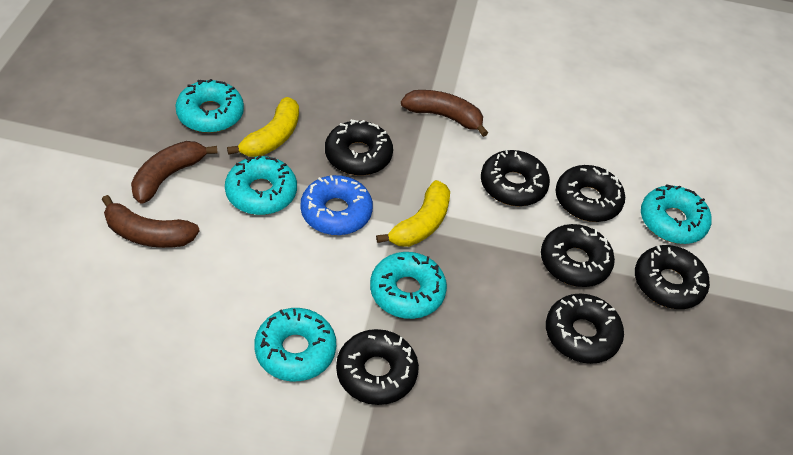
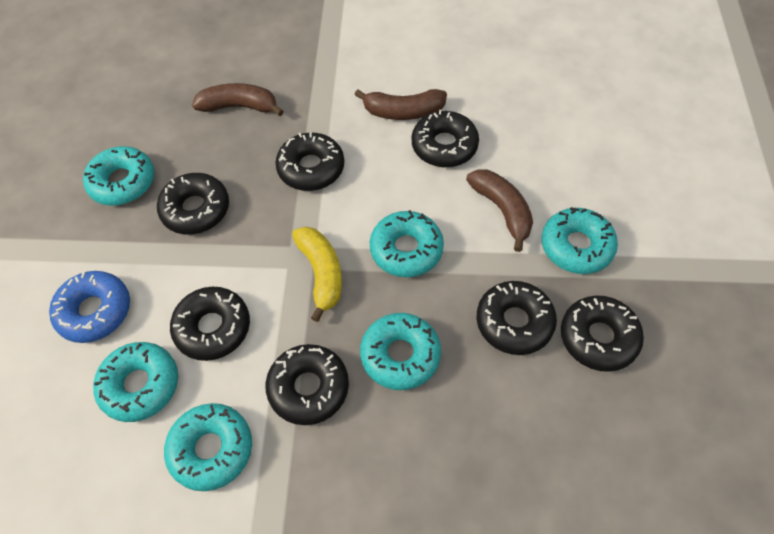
turquoise donut: [175,79,244,133] [225,155,297,215] [254,308,336,382] [370,252,447,319] [641,184,712,244] = 5 -> [83,146,154,206] [93,342,178,422] [164,403,252,491] [360,313,441,390] [370,210,444,277] [542,207,618,274] = 6
yellow banana: [227,97,299,157] [376,180,450,247] = 2 -> [292,227,342,322] = 1

